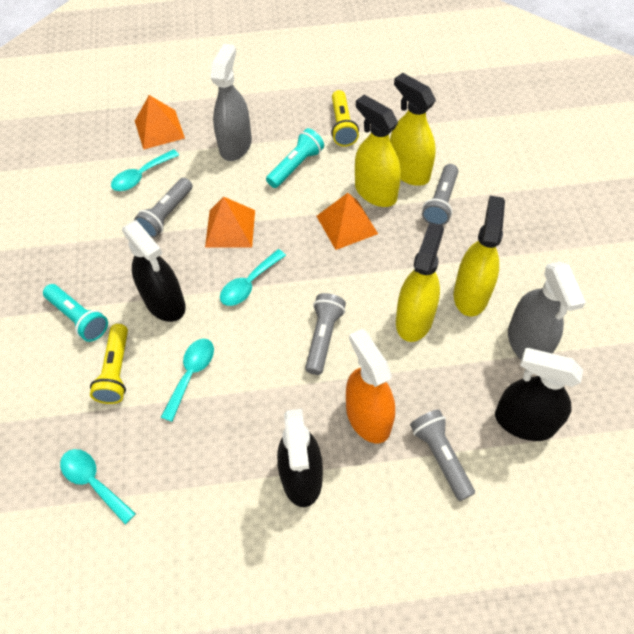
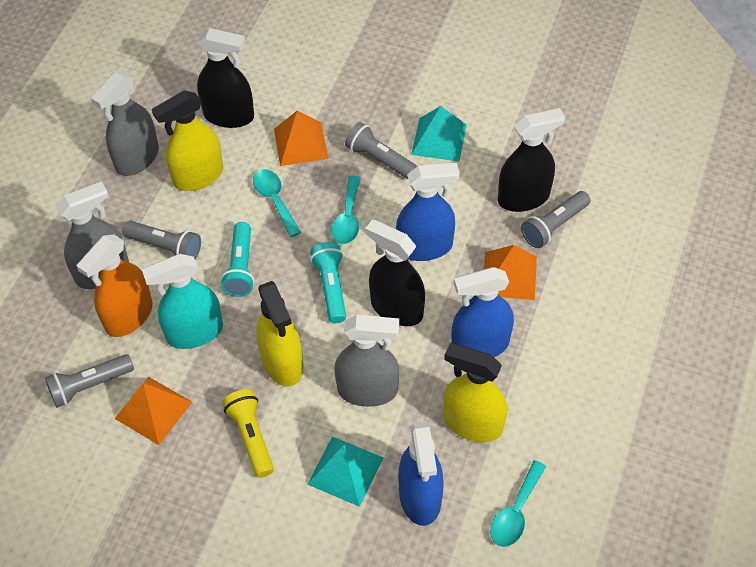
blue spray bottle: none = 0 -> [396,163,460,261] [398,421,444,526] [451,267,514,357] = 3
grey spray bottle: [211,44,252,161] [508,262,586,359] = 2 -> [56,182,129,289] [91,72,159,176] [334,315,399,407] = 3
turquoise pyramid: none = 0 -> [307,436,383,507] [411,106,467,162] = 2
turquoise spoon: [60,449,136,524] [111,149,179,191] [161,339,214,422] [220,249,286,306] = 4 -> [253,169,301,237] [331,176,361,244] [490,460,546,547] = 3
turquoise spray bottle: none = 0 -> [142,254,223,349] = 1
yellow flashlight: [90,324,128,404] [331,90,359,147] = 2 -> [222,389,274,478] = 1
yellow spray bottle: [355,95,401,207] [390,73,436,186] [396,222,444,342] [454,196,505,316] = 4 -> [152,90,223,191] [256,281,303,386] [443,343,507,442] = 3

